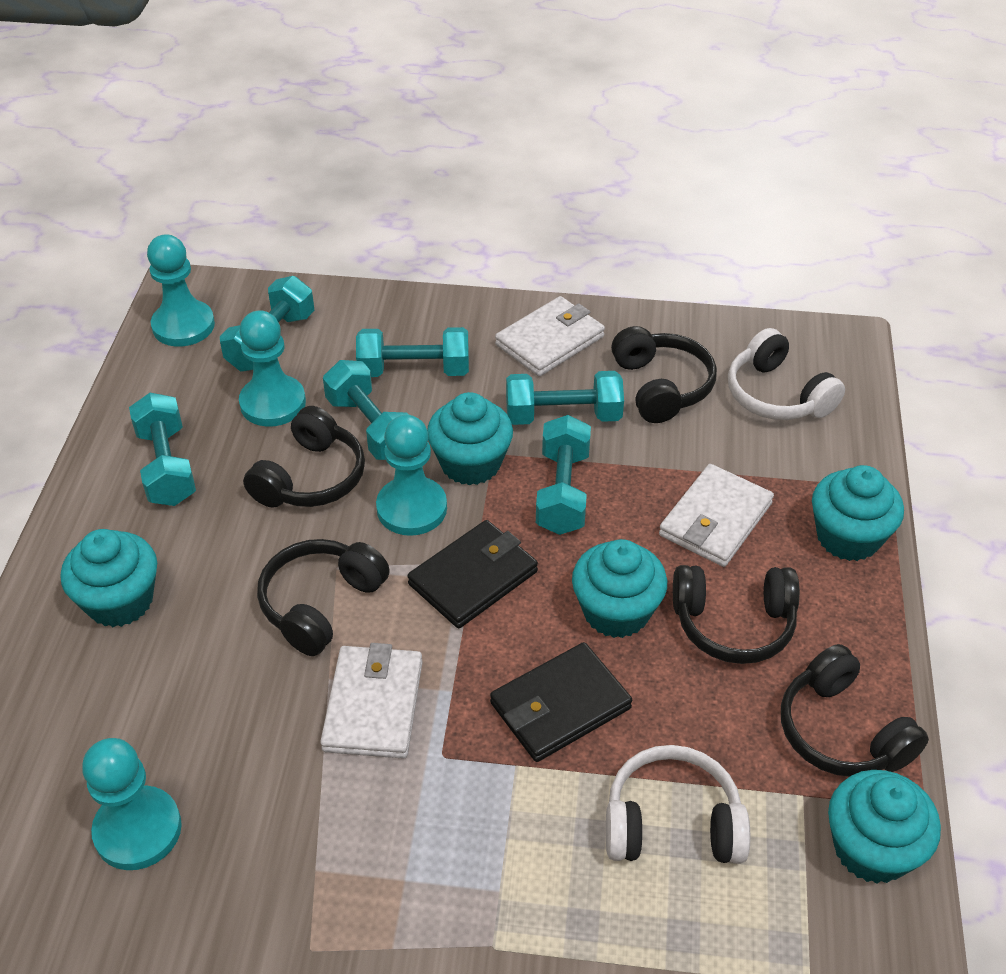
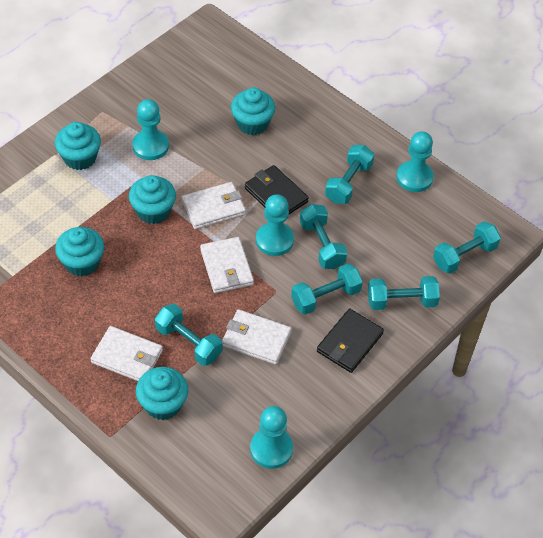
black headphones: [243,406,365,508] [257,539,390,656] [611,326,717,423] [673,565,800,664] [781,644,929,776] = 5 -> none = 0
white headphones: [606,745,750,864] [728,328,845,420] = 2 -> none = 0
white wallet: [320,643,423,759] [495,296,605,377] [659,464,774,567] = 3 -> [91,326,163,381] [181,182,246,230] [200,237,254,293] [222,309,292,365] = 4

